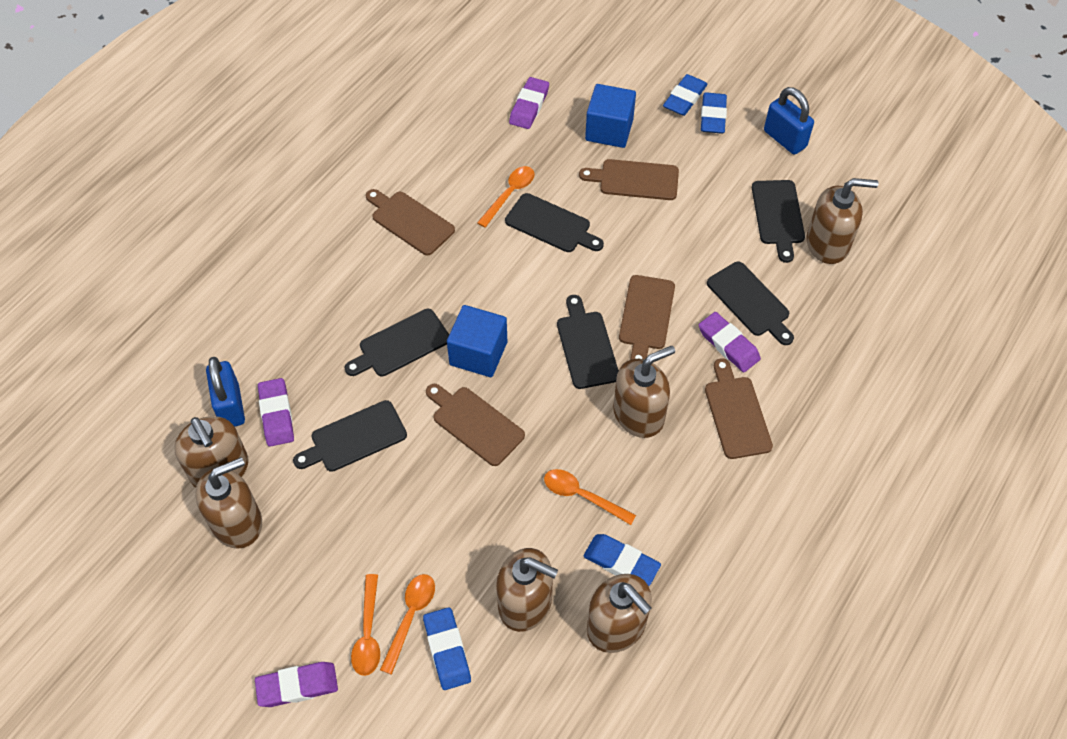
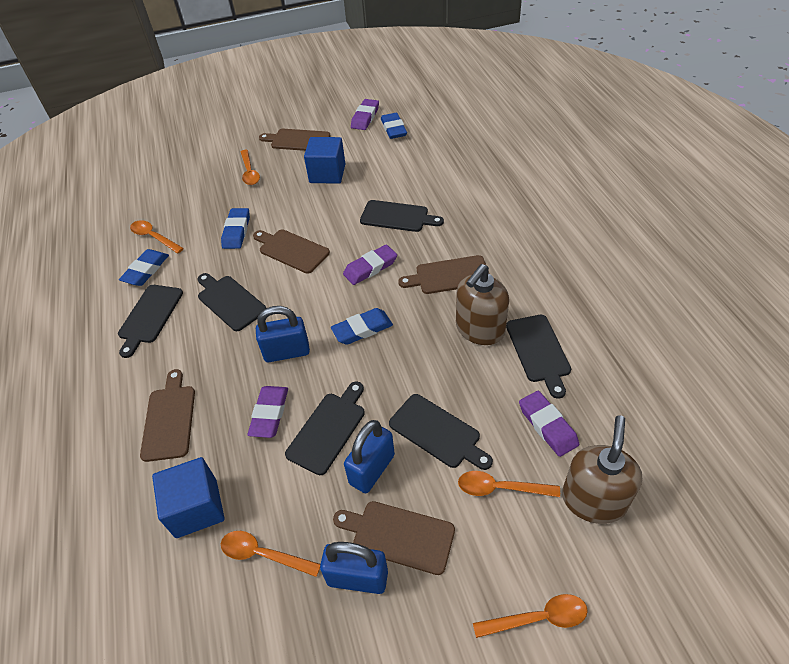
blue padlock: [206,357,245,427] [764,87,814,155] = 2 -> [256,306,310,362] [320,542,388,594] [344,420,395,493] = 3
brown soap dispenser: [174,416,249,488] [195,457,262,549] [496,548,558,632] [587,574,652,653] [613,346,675,438] [806,178,878,264] = 6 -> [456,264,509,345] [562,415,642,524] = 2
orange spoon: [351,574,380,676] [380,574,435,675] [477,166,534,228] [544,469,636,525] = 4 -> [130,220,184,253] [221,531,320,577] [241,150,260,185] [458,471,560,497] [473,594,588,638] = 5

